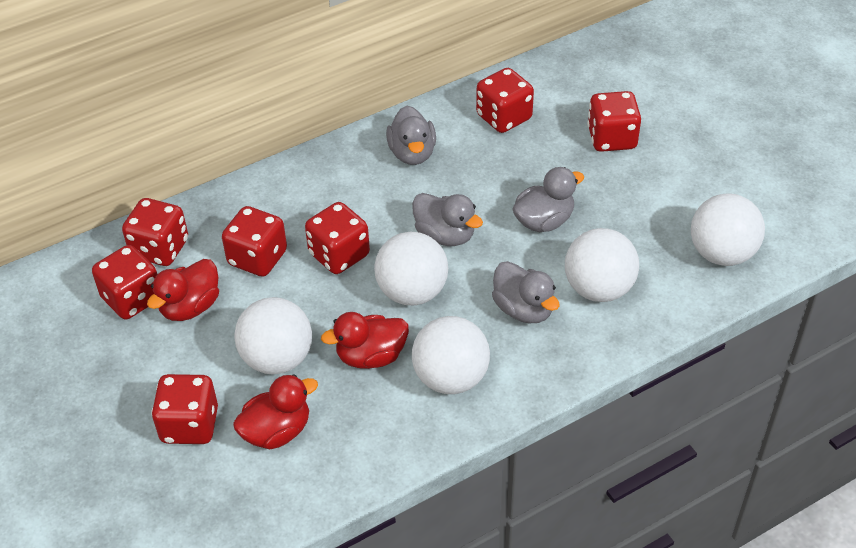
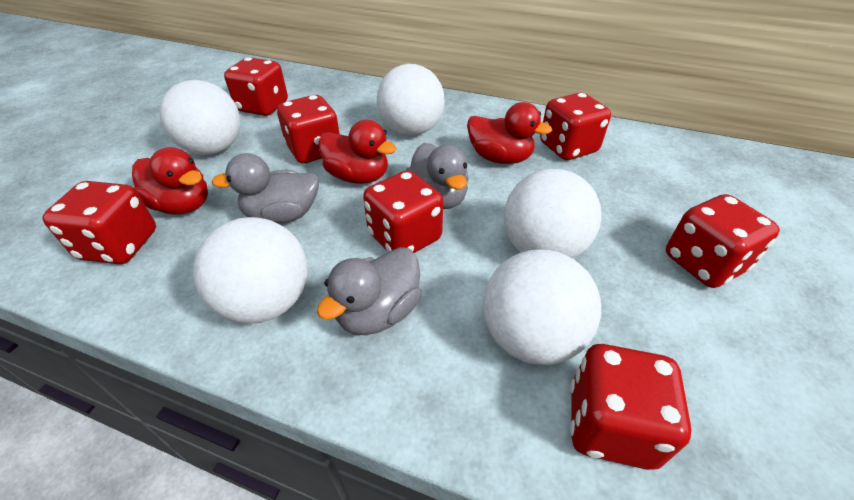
grey duck: [386,106,436,165] [412,193,483,246] [492,261,560,323] [512,167,584,232] = 4 -> [212,153,319,224] [317,247,422,335] [406,143,469,209] = 3

